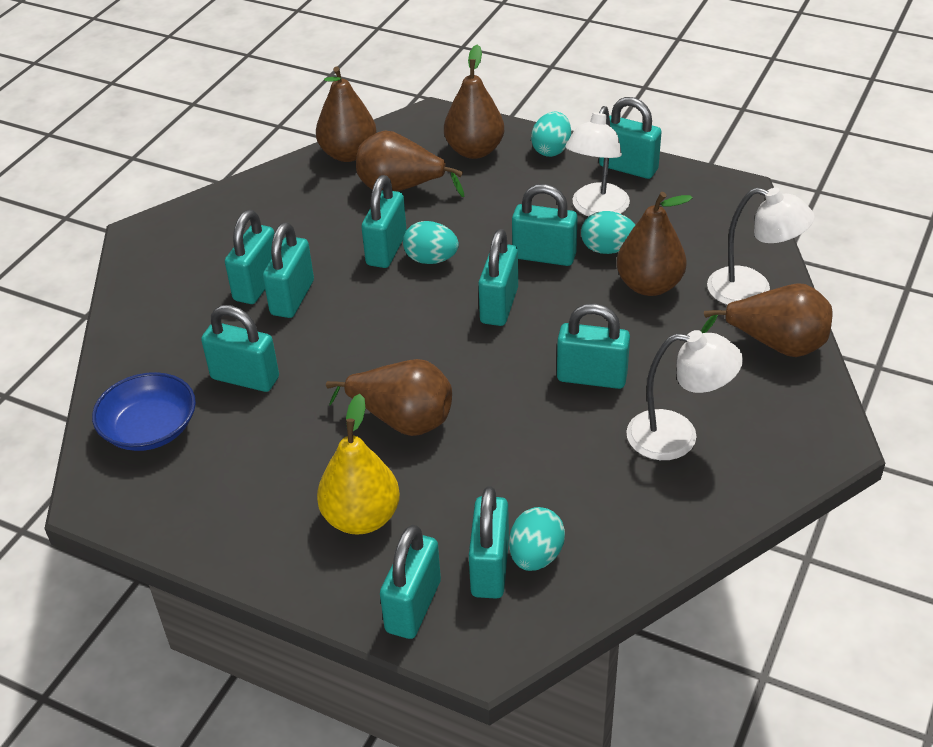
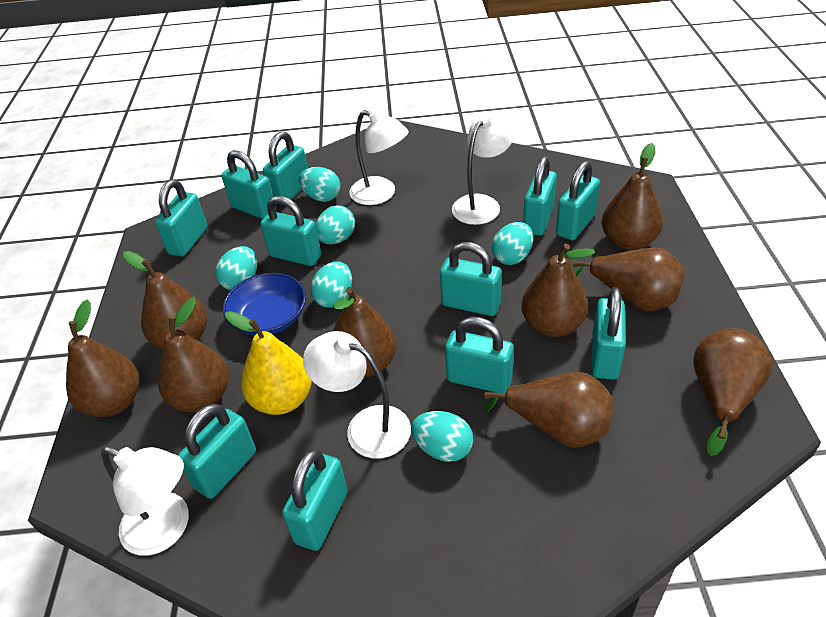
brown pear: [316,67,377,162] [326,359,452,436] [356,130,464,197] [444,44,504,159] [616,192,693,296] [701,283,833,357] = 6 -> [66,300,139,417] [123,251,207,349] [158,298,229,412] [332,287,396,378] [484,372,613,448] [521,243,595,337] [572,247,684,311] [602,143,663,250] [693,328,773,456] = 9
turquoise egg: [403,221,459,264] [509,507,565,571] [531,112,571,157] [581,211,635,254] = 4 -> [215,246,257,290] [299,167,341,202] [311,261,352,308] [316,205,355,244] [411,411,473,462] [492,222,533,265] = 6
turquoise padlock: [201,305,279,392] [225,210,275,304] [263,222,314,318] [362,175,407,268] [380,525,441,639] [469,486,509,599] [478,229,518,326] [512,184,578,266] [557,304,630,389] [599,97,662,179] = 10 -> [155,180,208,257] [178,403,256,499] [222,150,276,219] [260,196,321,266] [263,131,308,205] [282,449,348,551] [440,242,502,316] [445,317,514,394] [523,156,557,236] [556,161,600,240] [592,287,626,380] = 11
white lamp: [565,106,630,216] [626,330,743,460] [707,187,815,305] = 3 -> [101,446,189,556] [303,331,411,458] [349,110,409,205] [452,113,514,225] = 4

